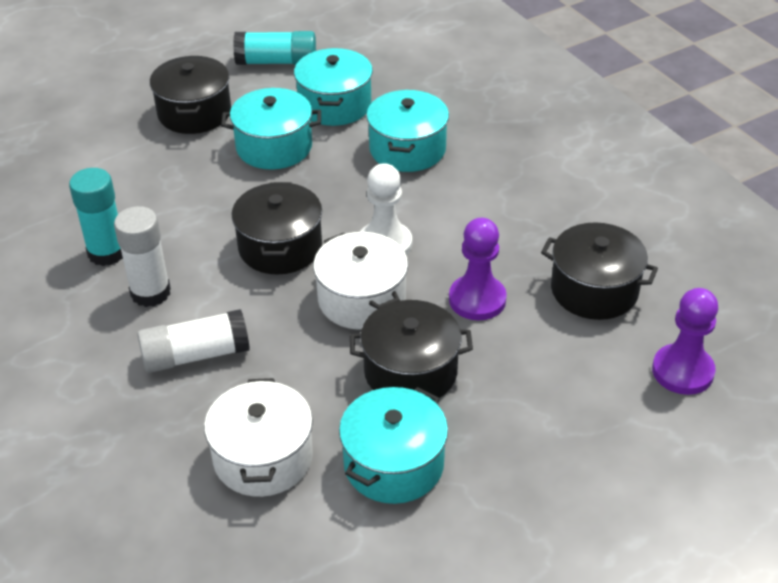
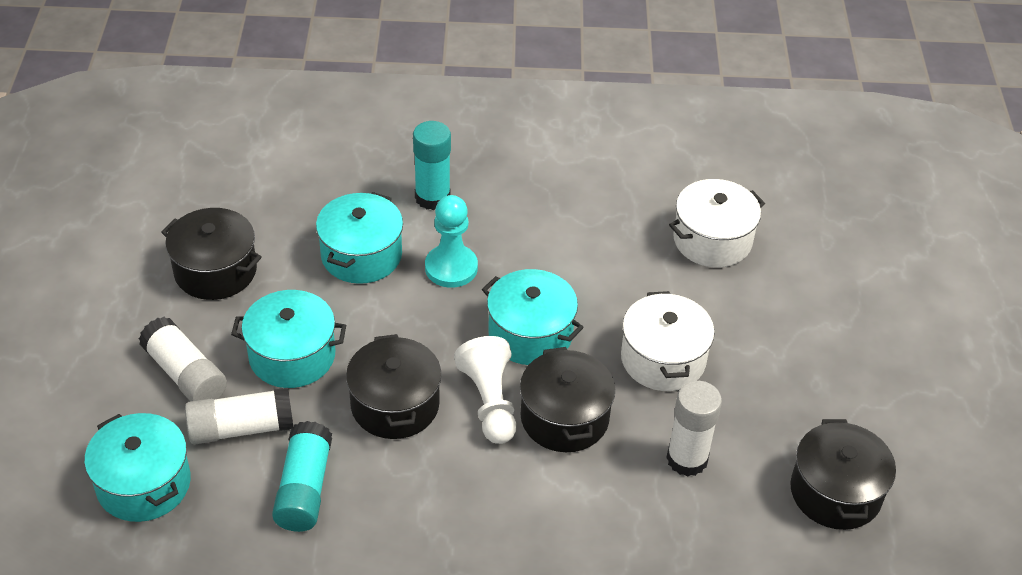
purple pawn: [449,218,507,320] [652,288,718,395] = 2 -> none = 0
turquoise pawn: none = 0 -> [425,195,478,288] = 1
white glue stick: [114,206,171,307] [137,309,250,373] = 2 -> [139,317,227,401] [185,388,293,445] [666,381,722,477] = 3

